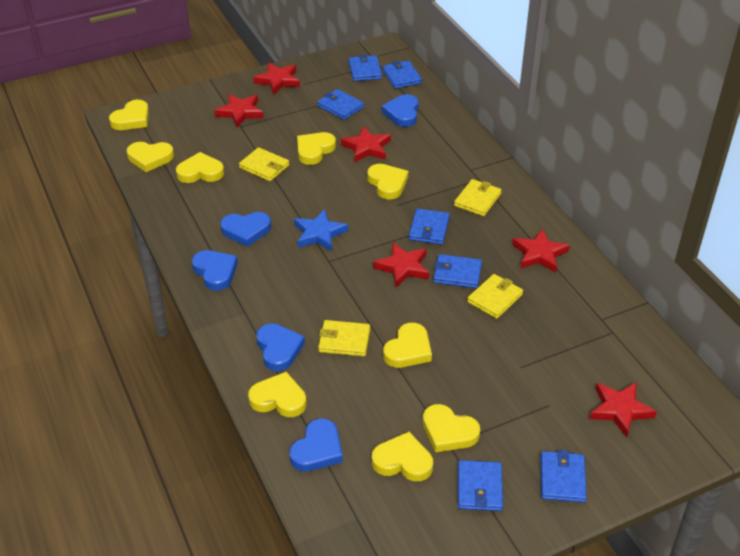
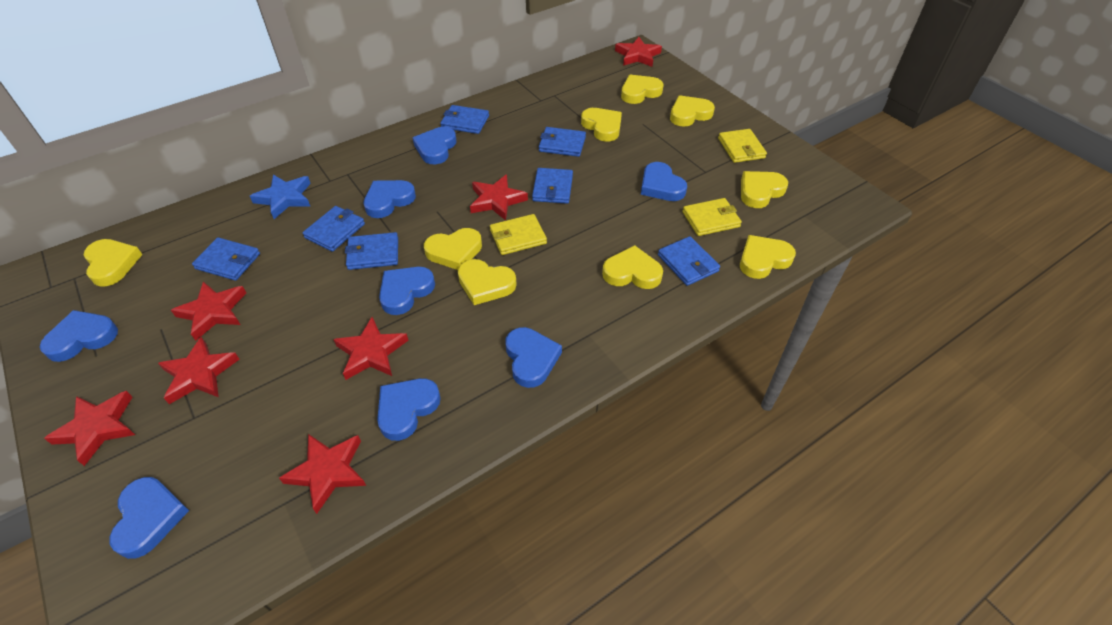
blue heart: [192,250,238,291] [220,212,271,247] [256,324,305,371] [289,418,343,472] [382,94,419,127] = 5 -> [40,310,118,362] [109,477,189,559] [364,180,416,218] [377,378,441,441] [379,267,435,315] [413,127,457,164] [505,327,562,388] [641,162,687,201] = 8
red star: [214,94,264,128] [253,63,300,95] [341,126,391,163] [373,242,429,288] [512,229,570,273] [590,382,657,438] = 6 -> [44,391,135,466] [158,337,240,404] [171,282,246,341] [279,434,366,514] [333,317,409,380] [470,174,528,220] [615,37,662,67] = 7
yellow wallet: [239,147,289,181] [318,320,370,357] [454,179,502,216] [467,274,523,319] = 4 -> [490,214,547,255] [683,198,742,236] [718,129,767,163] = 3

